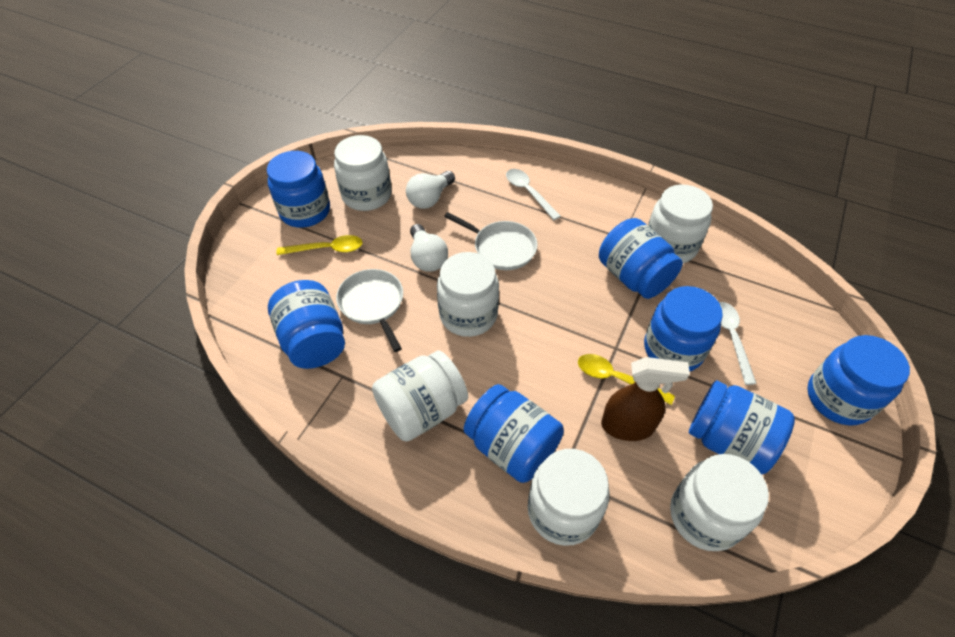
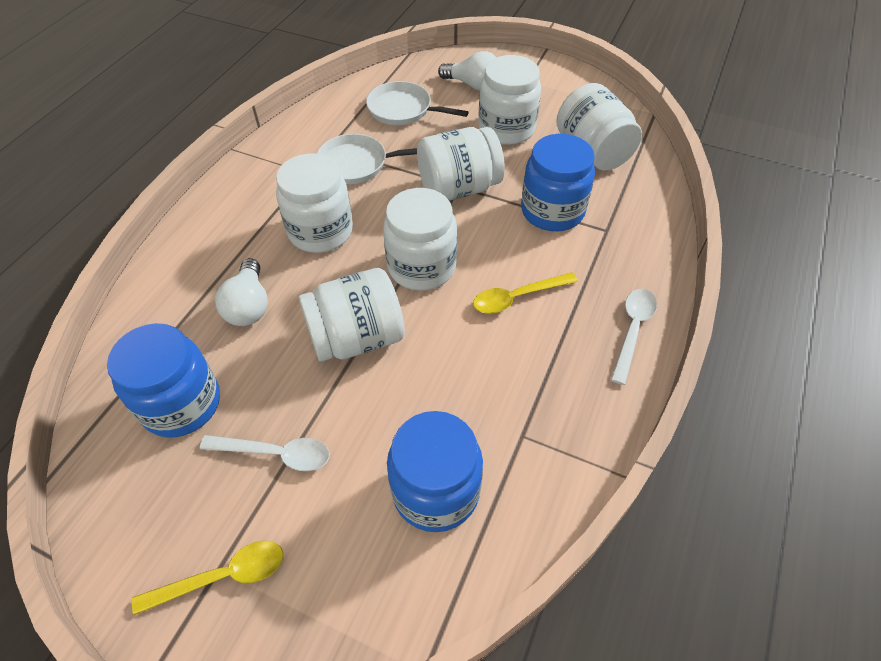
blue jar: [267,151,330,228] [268,280,345,369] [464,384,564,483] [599,218,683,299] [644,286,723,372] [689,381,795,475] [807,335,910,425] = 7 -> [107,323,220,438] [387,411,483,532] [521,134,595,231] = 3
brown spray bottle: [601,357,690,441] = 1 -> none = 0

